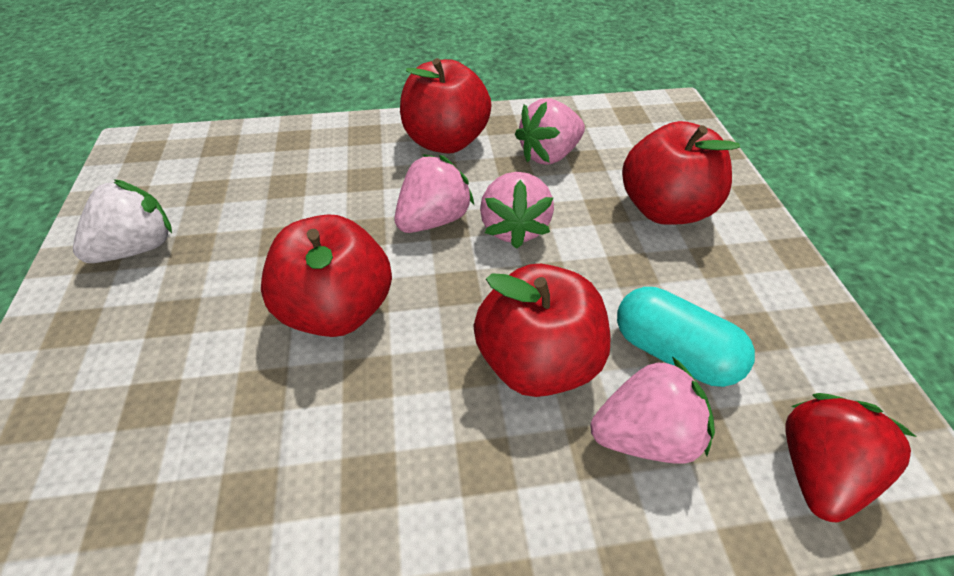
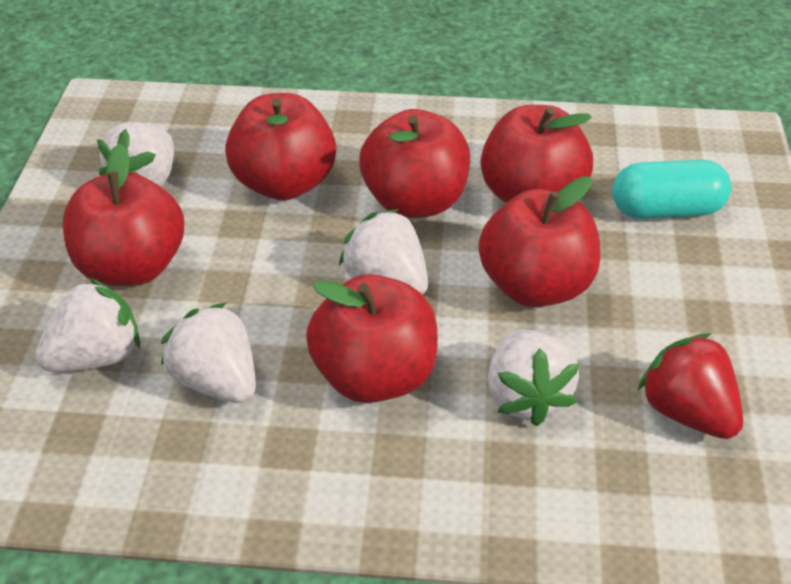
pink strawberry: [395,154,474,233] [480,172,554,249] [515,99,585,165] [590,357,715,464] = 4 -> none = 0
red apple: [261,214,392,337] [400,58,491,154] [473,264,611,397] [622,121,740,225] = 4 -> [63,144,184,286] [225,93,336,201] [306,274,438,403] [359,109,470,218] [478,176,600,307] [481,105,593,203] = 6
white strawberry: [73,179,172,263] = 1 -> [35,278,140,372] [97,122,174,187] [161,303,256,403] [339,209,428,295] [488,330,579,426] = 5

